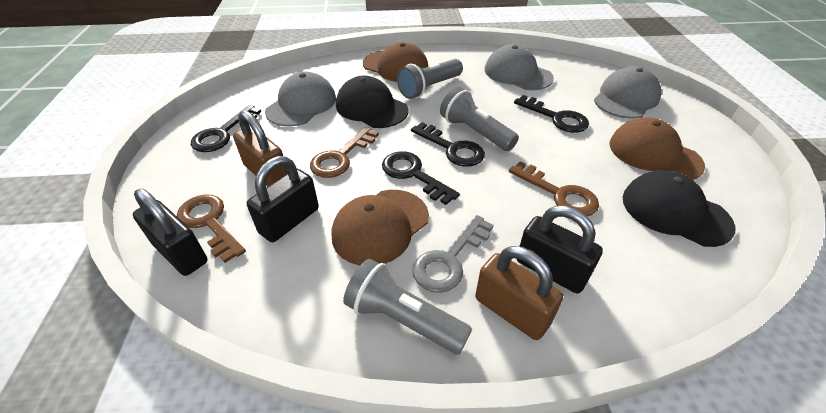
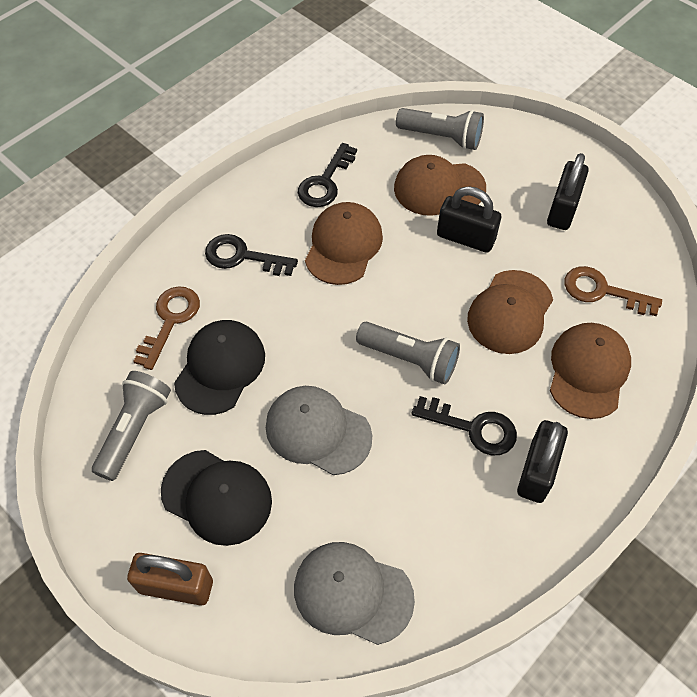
black key: [191,105,261,152] [382,151,460,205] [411,122,485,167] [514,95,589,133] = 4 -> [205,234,298,276] [298,143,357,207] [411,396,517,455] = 3
brown cap: [332,190,429,266] [363,42,428,82] [609,117,705,180] = 3 -> [305,202,383,285] [394,155,486,216] [467,270,553,354] [550,323,631,419] = 4
brown key: [177,194,246,263] [310,127,379,178] [509,161,599,216] = 3 -> [133,286,200,370] [564,266,662,316] = 2
brown padlock: [233,110,288,187] [475,246,563,340] = 2 -> [127,553,213,606] = 1
grey cap: [265,72,336,127] [485,44,554,90] [594,66,661,119] = 3 -> [266,386,372,475] [294,542,415,645] = 2
grey key: [412,215,493,293] = 1 -> none = 0

